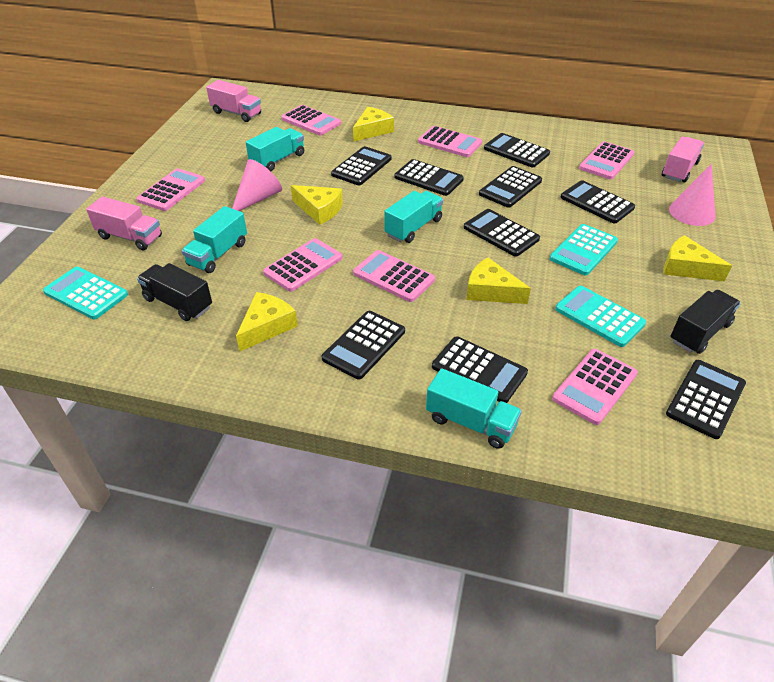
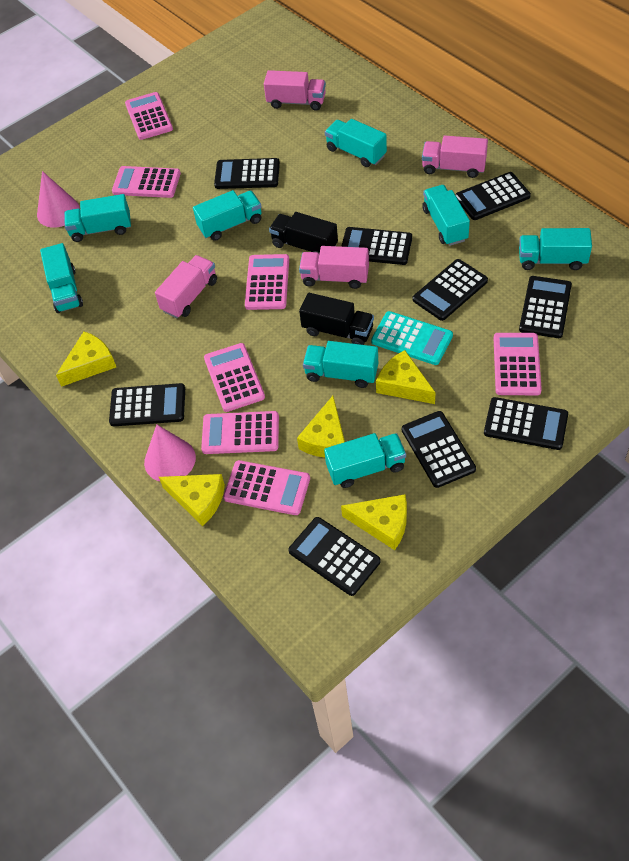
pink truck: [86,196,162,250] [206,80,261,122] [662,136,704,183] = 3 -> [155,255,217,318] [264,70,326,111] [299,246,369,289] [422,136,488,178] = 4
turquoise calculator: [43,267,128,319] [550,224,618,276] [555,286,646,347] = 3 -> [371,311,453,365] = 1
turquoise truck: [182,206,247,273] [246,127,304,171] [384,191,443,243] [426,368,522,449] = 4 -> [40,243,83,313] [64,194,131,242] [193,190,262,241] [303,341,378,388] [324,433,406,488] [325,119,387,167] [422,185,470,246] [519,228,592,270] = 8

